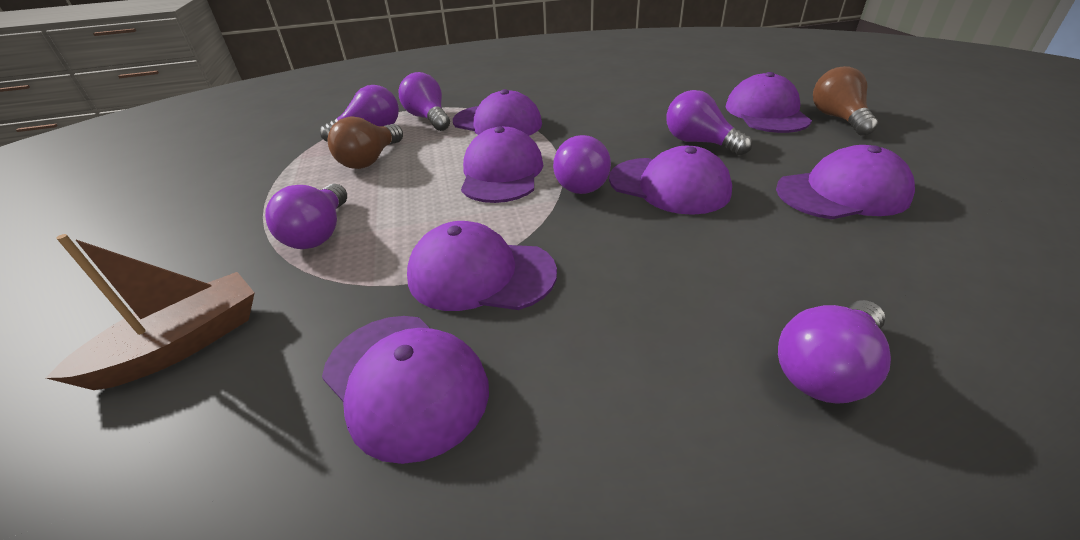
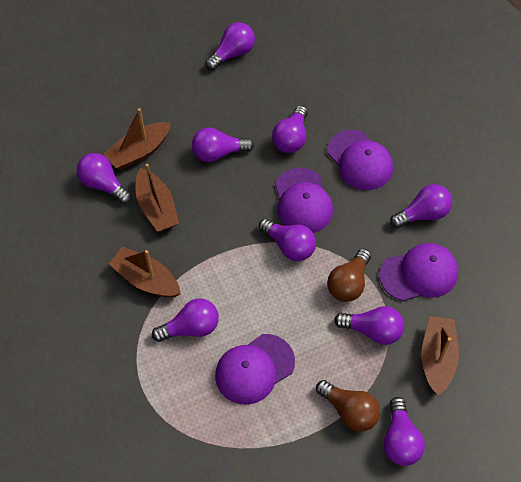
brown boat: [46,234,254,390] = 1 -> [104,108,171,170] [109,246,181,298] [136,164,179,232] [421,316,459,395] = 4
purple cap: [322,316,489,464] [407,221,557,311] [453,89,542,136] [461,127,543,203] [609,146,732,215] [726,72,812,133] [776,145,915,219] = 7 -> [215,334,295,405] [275,168,333,233] [327,129,393,190] [379,243,458,301] = 4
purple light bulb: [265,183,347,249] [320,85,399,142] [399,72,450,131] [553,135,611,194] [666,90,752,155] [778,300,891,404] = 6 -> [77,153,131,204] [152,298,219,342] [192,127,254,162] [205,22,255,70] [259,219,316,261] [272,105,308,153] [334,306,404,345] [383,397,425,466] [390,184,452,228] = 9

